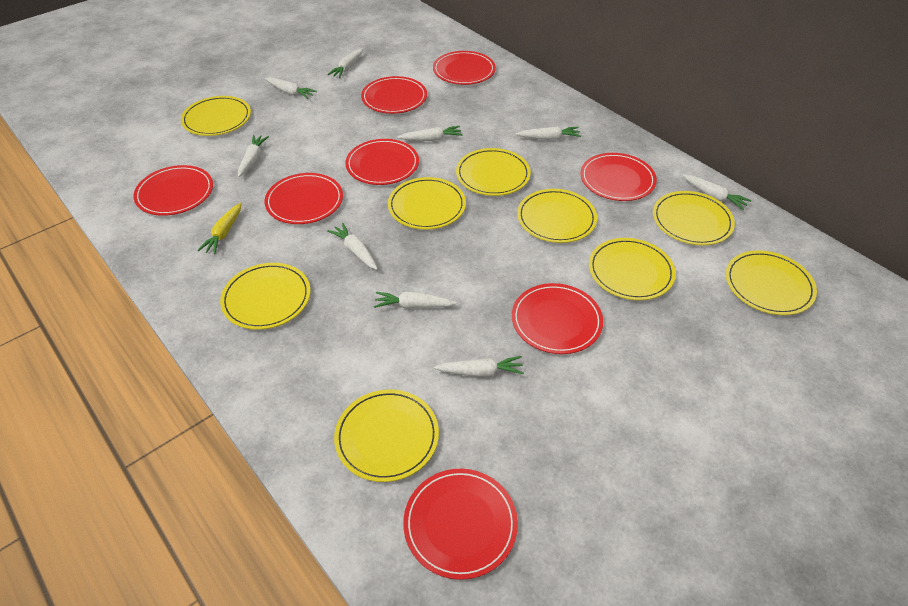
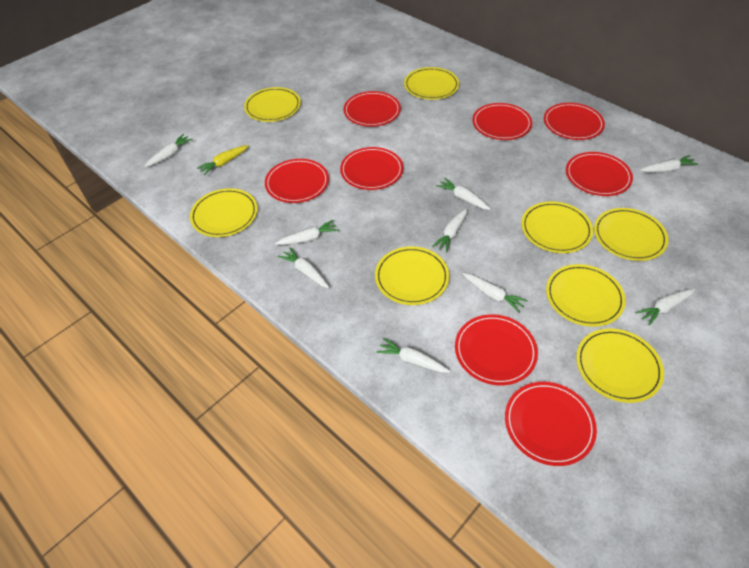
yellow plate: [181,96,251,136] [220,263,310,330] [334,389,439,482] [388,177,466,230] [456,148,531,196] [517,189,597,243] [589,238,676,300] [653,191,735,245] [726,250,817,315] = 9 -> [190,188,258,237] [244,87,301,122] [375,246,449,305] [404,67,459,100] [521,201,593,253] [546,264,626,327] [576,329,664,403] [594,208,668,261] = 8

